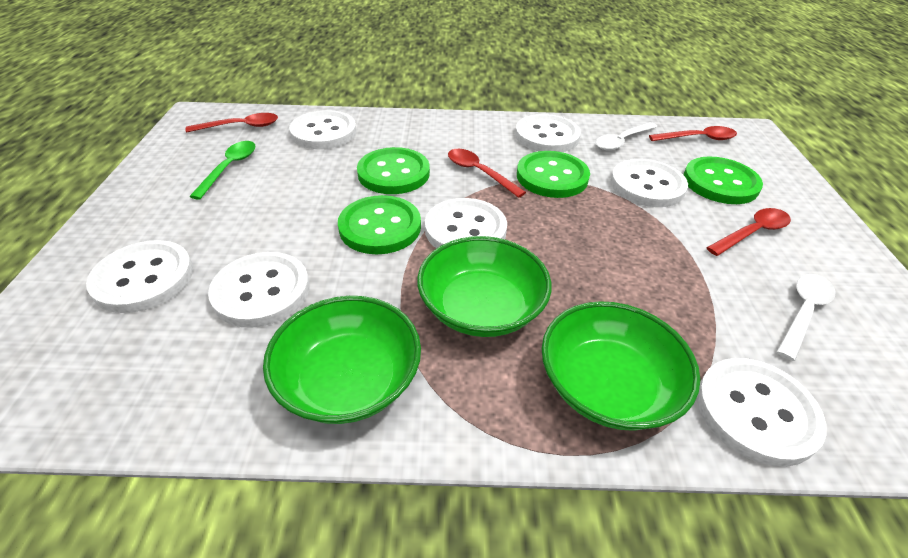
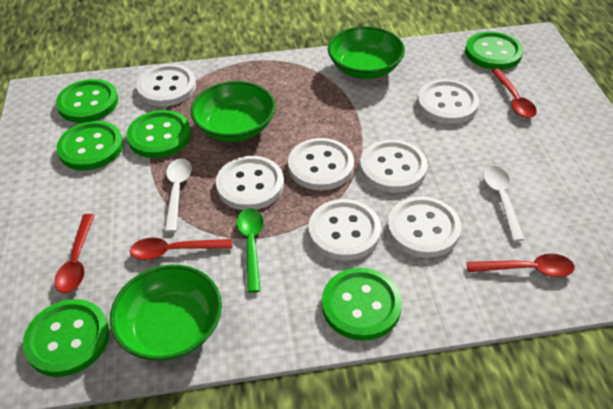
green button: [338,195,421,254] [357,147,430,194] [517,151,590,198] [683,157,763,204] = 4 -> [23,299,110,377] [56,79,118,123] [56,121,123,170] [126,110,191,158] [322,268,402,341] [465,31,523,70] = 6

